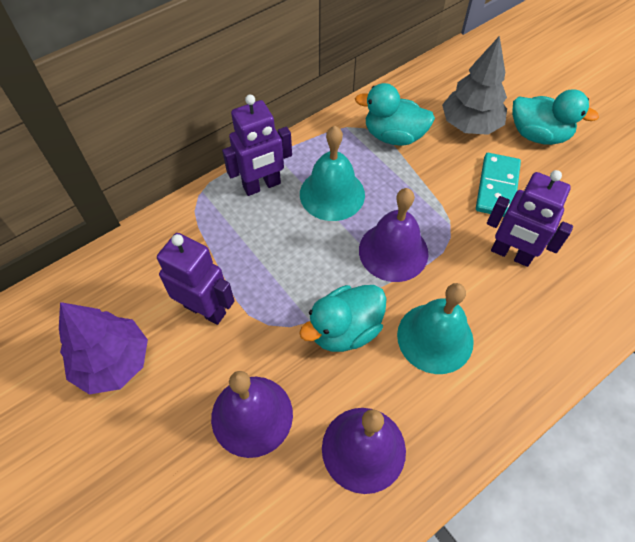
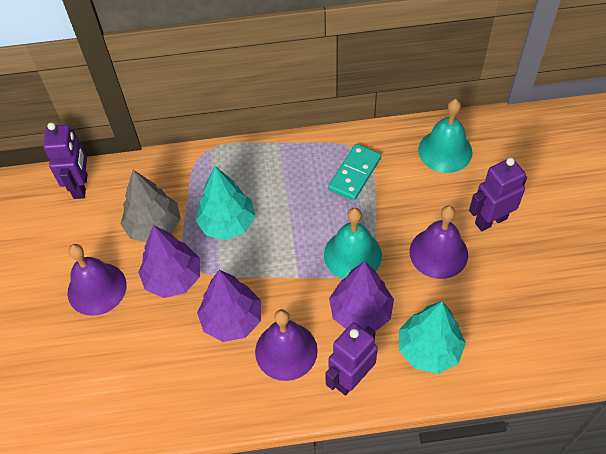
purple tree: [59,302,148,395] = 1 -> [138,225,200,298] [197,270,261,342] [329,261,394,331] = 3
turquoise duck: [299,285,386,352] [355,83,435,146] [512,89,599,145] = 3 -> none = 0
turquoise tree: none = 0 -> [195,166,256,240] [399,301,466,374] = 2

